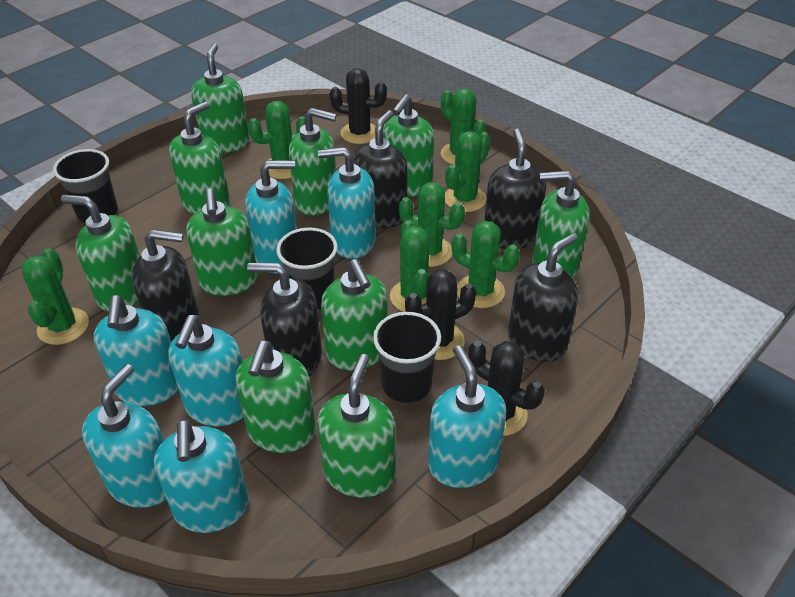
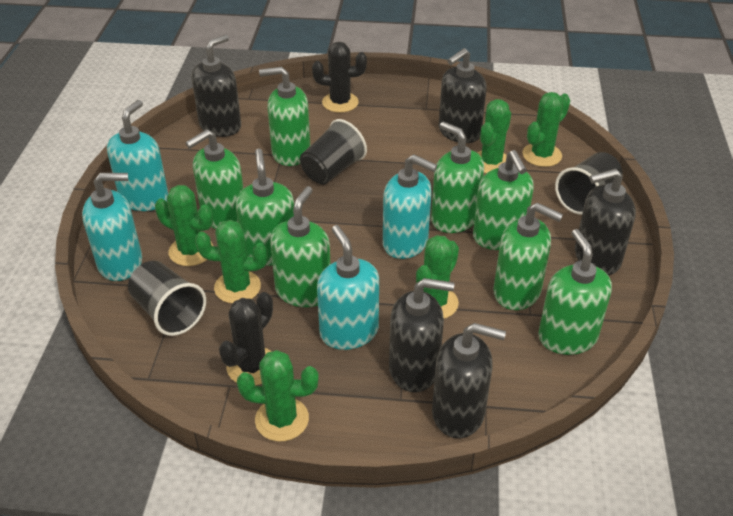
black cactus: [329,68,387,144] [405,270,476,360] [468,341,545,436] = 3 -> [219,292,273,386] [312,42,367,113] = 2
green cactus: [22,248,89,345] [248,101,305,179] [390,220,430,312] [399,182,465,267] [441,88,486,165] [445,131,491,212] [452,221,520,308] = 7 -> [155,185,213,266] [195,220,268,303] [237,350,319,442] [416,235,459,319] [477,99,511,173] [523,92,570,167] = 6
green soap dispenser: [61,195,140,312] [169,102,230,214] [186,188,258,296] [191,44,250,153] [235,341,316,453] [289,108,337,215] [317,354,396,498] [321,259,388,371] [383,94,434,196] [532,170,590,279] = 10 -> [185,129,244,229] [236,148,294,266] [259,67,310,166] [270,186,331,307] [431,122,484,233] [473,150,534,250] [493,203,563,310] [538,229,612,355] = 8
turquoise soap dispenser: [82,364,166,508] [94,295,179,406] [154,419,249,533] [169,315,243,426] [245,160,297,274] [318,147,376,259] [428,345,506,488] = 7 -> [82,173,142,281] [107,100,168,211] [317,225,379,350] [383,154,437,259] = 4

